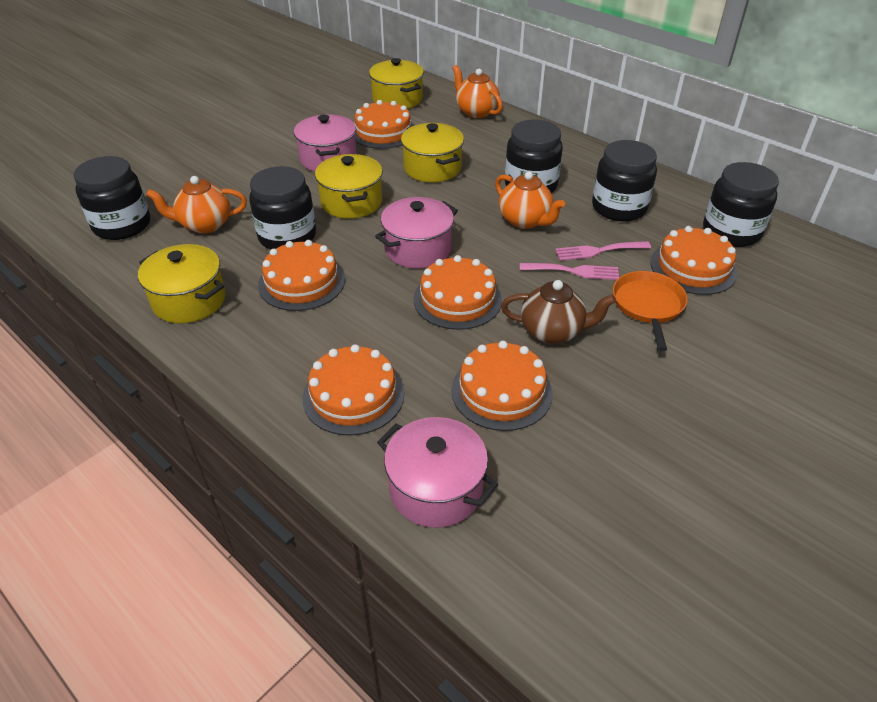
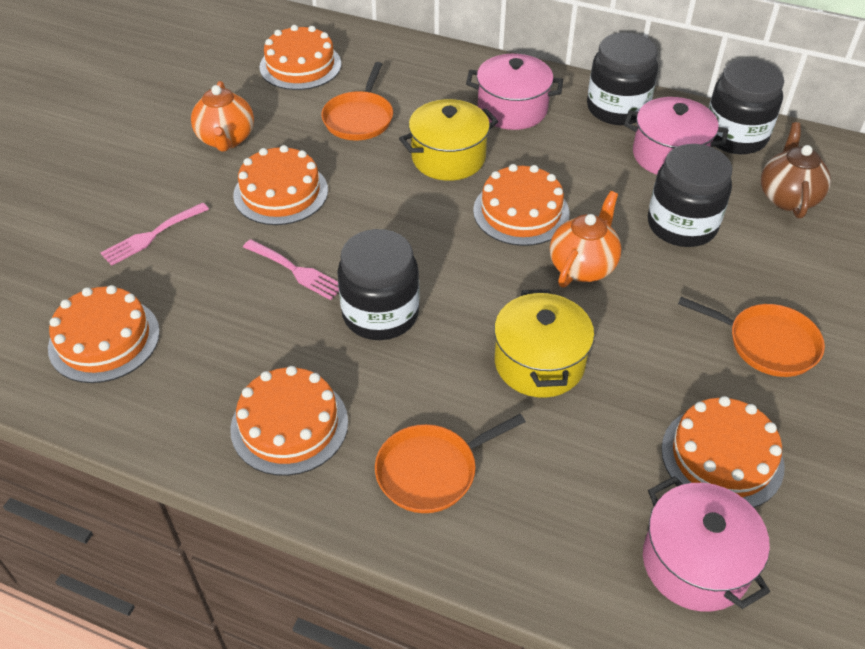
black jar: [74,156,150,240] [249,166,316,250] [505,119,563,193] [592,140,657,221] [703,162,779,247] = 5 -> [337,229,420,340] [587,32,658,125] [648,144,732,247] [708,59,784,154] = 4
orange pan: [613,271,688,351] = 1 -> [321,62,393,140] [375,414,526,513] [678,297,825,377] = 3
orange teapot: [146,176,247,234] [452,65,503,118] [495,171,565,229] = 3 -> [191,81,254,152] [550,191,621,288] = 2
yellow pot: [138,244,226,323] [315,154,383,219] [369,58,424,109] [401,123,464,182] = 4 -> [399,99,498,181] [494,289,594,398] = 2

